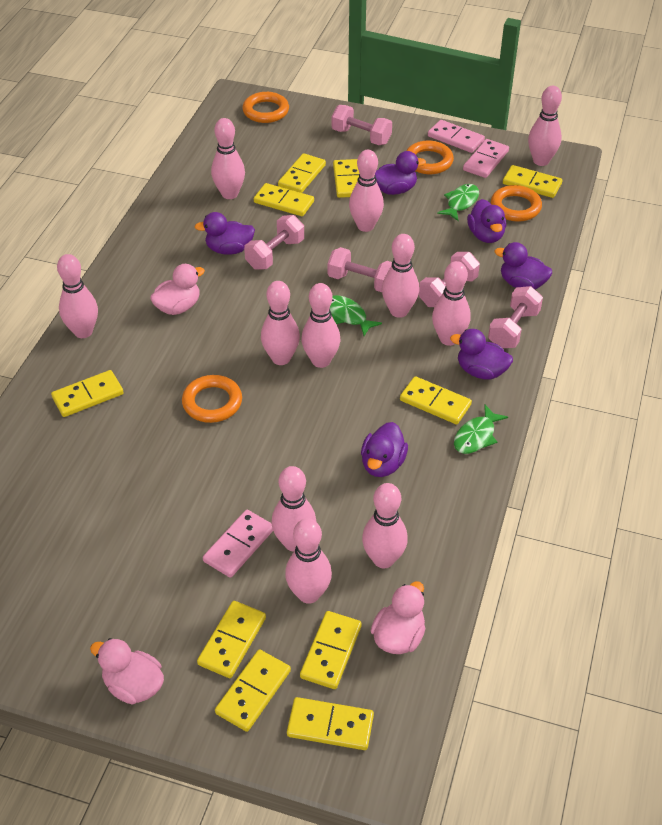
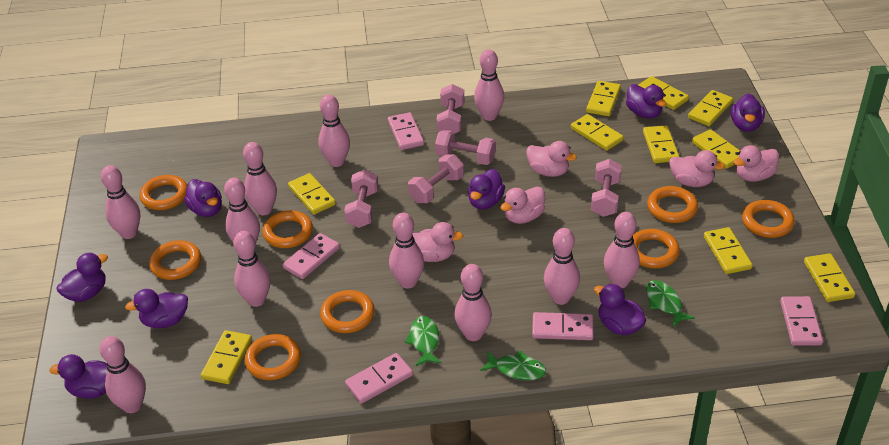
orange ring: [182,375,242,423] [242,92,289,123] [406,141,454,174] [491,185,542,222] = 4 -> [139,175,187,210] [149,240,201,280] [245,334,301,380] [262,210,313,248] [320,290,375,333] [633,229,680,268] [647,186,698,223] [742,200,795,238] = 8
pink domino: [203,510,273,578] [428,120,485,153] [463,139,509,178] = 3 -> [283,233,340,279] [345,353,413,404] [388,112,424,150] [532,312,594,340] [780,296,823,346] = 5
pink duck: [90,638,164,705] [150,264,205,315] [371,581,425,654] = 3 -> [412,222,463,262] [501,187,545,224] [526,141,577,177] [670,150,725,187] [733,145,779,182] = 5
purple duck: [194,212,255,255] [361,422,408,477] [375,151,426,195] [450,329,513,379] [467,199,506,243] [494,242,552,289] = 6 -> [49,354,107,399] [56,253,108,302] [125,289,188,328] [184,179,222,217] [468,169,505,209] [594,284,646,335] [626,84,666,119] [731,94,765,132] = 8

